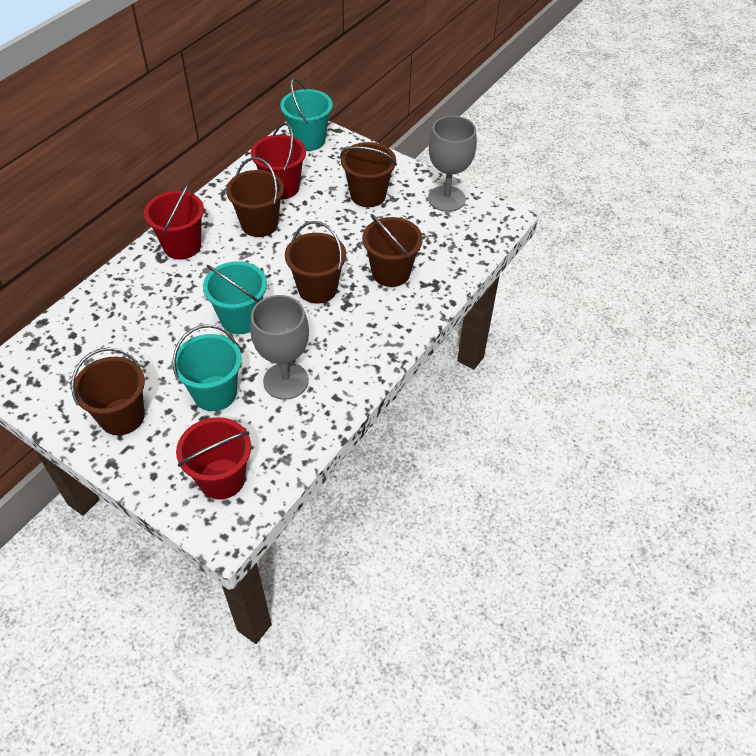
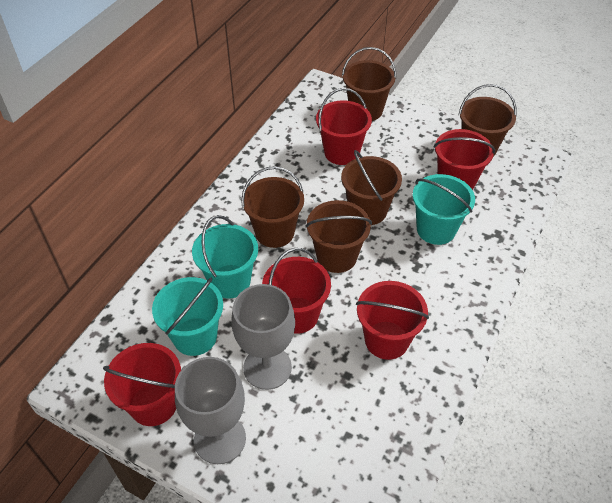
red bucket: [144,183,204,259] [176,417,251,500] [251,123,306,200] = 3 -> [103,343,181,426] [262,248,331,334] [316,88,372,165] [356,281,429,360] [434,129,495,190] = 5

